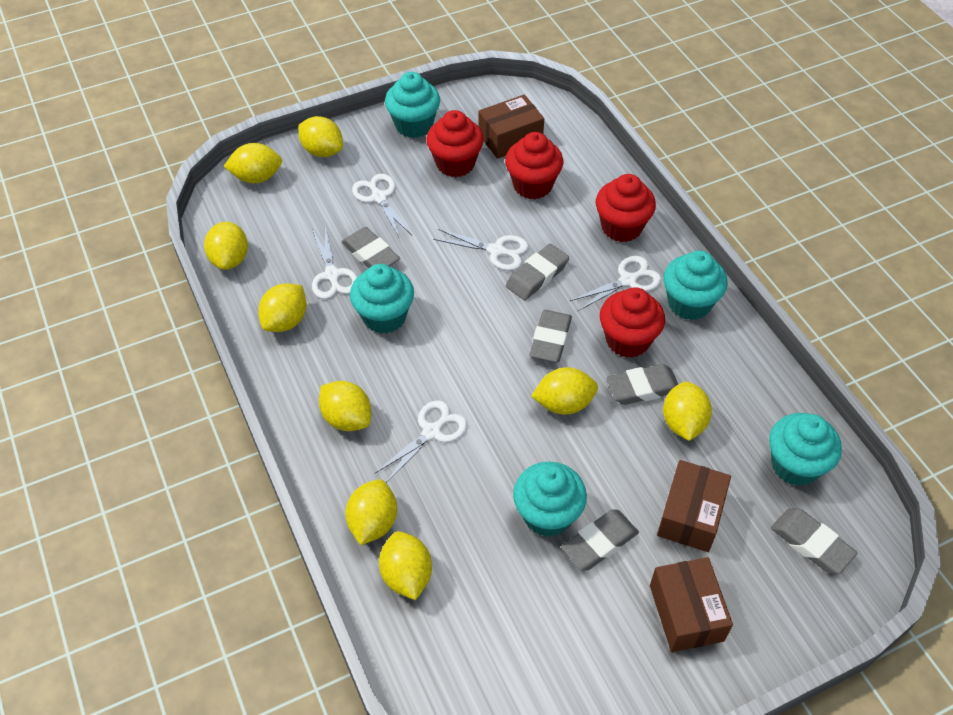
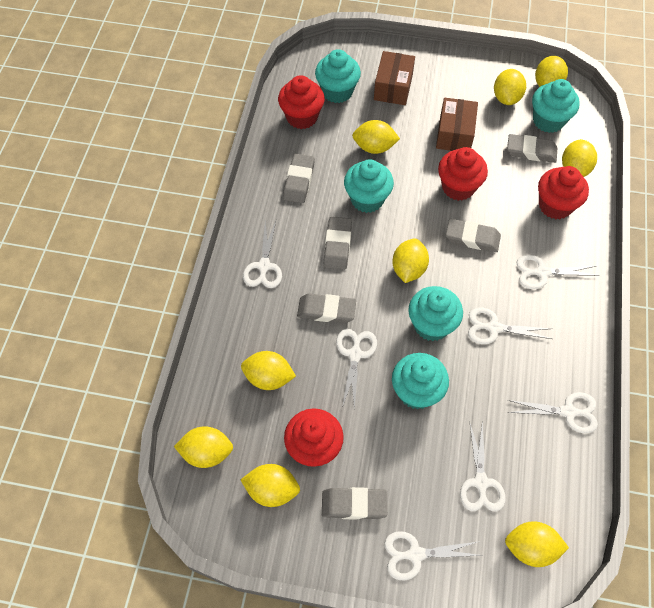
brown box: [478,95,544,159] [650,557,733,652] [657,460,731,552] = 3 -> [374,51,415,105] [436,98,478,151] = 2
white scissors: [312,227,357,299] [352,174,412,238] [374,400,467,483] [433,229,529,271] [570,256,662,311] = 5 -> [243,221,282,288] [336,329,377,411] [384,531,482,580] [460,421,506,511] [468,308,552,344] [508,392,598,433] [517,255,599,289] = 7

